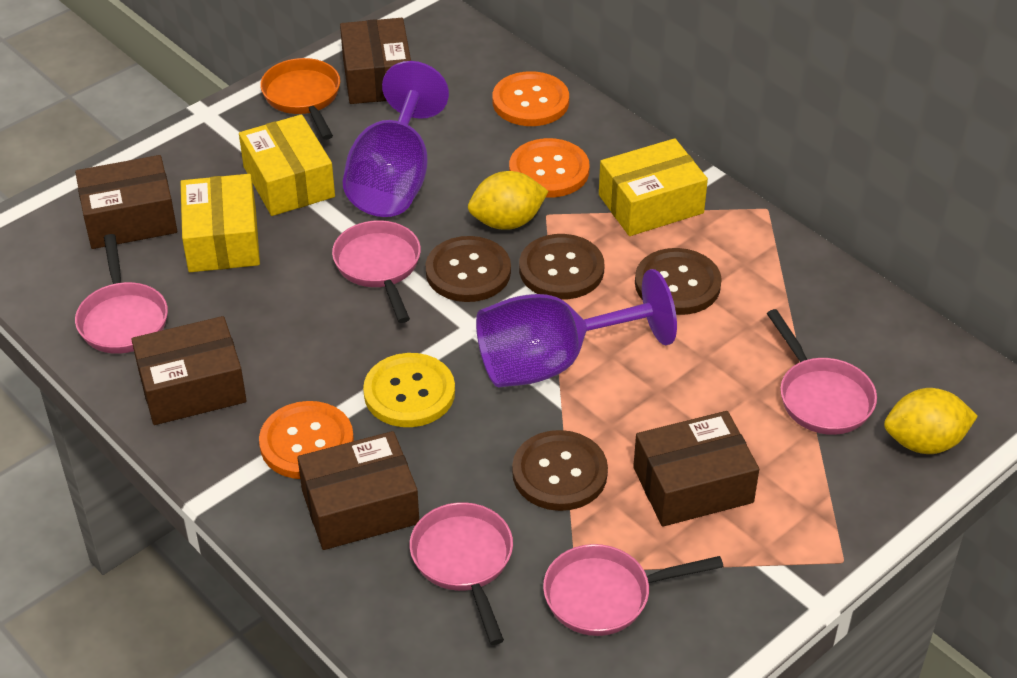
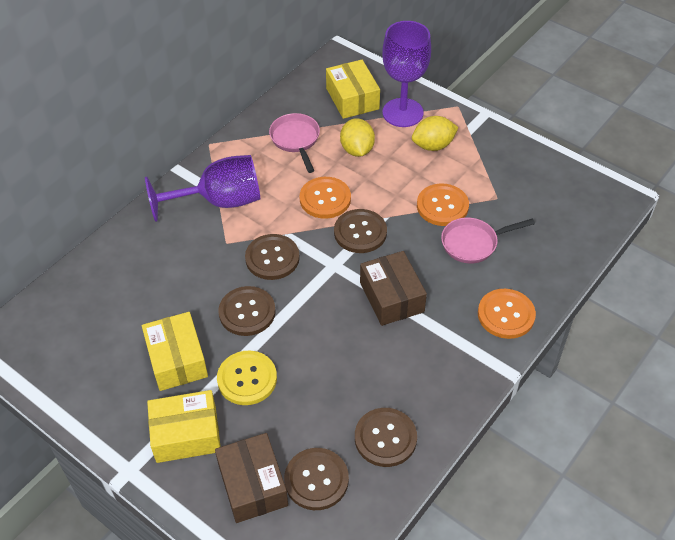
brown box: [75,155,177,249] [132,316,247,425] [298,431,419,550] [340,18,411,104] [633,411,759,527] = 5 -> [215,433,288,523] [360,251,427,326] = 2
brown button: [425,236,511,302] [512,430,608,511] [519,234,605,300] [635,248,722,315] = 4 -> [218,286,276,336] [245,234,300,280] [284,448,349,510] [334,209,387,253] [355,408,417,467] = 5
orange pan: [260,58,340,140] = 1 -> none = 0
pink pan: [75,234,168,354] [332,220,421,323] [410,502,513,645] [543,544,724,636] [767,309,877,435] = 5 -> [269,113,320,173] [441,217,535,264] = 2

